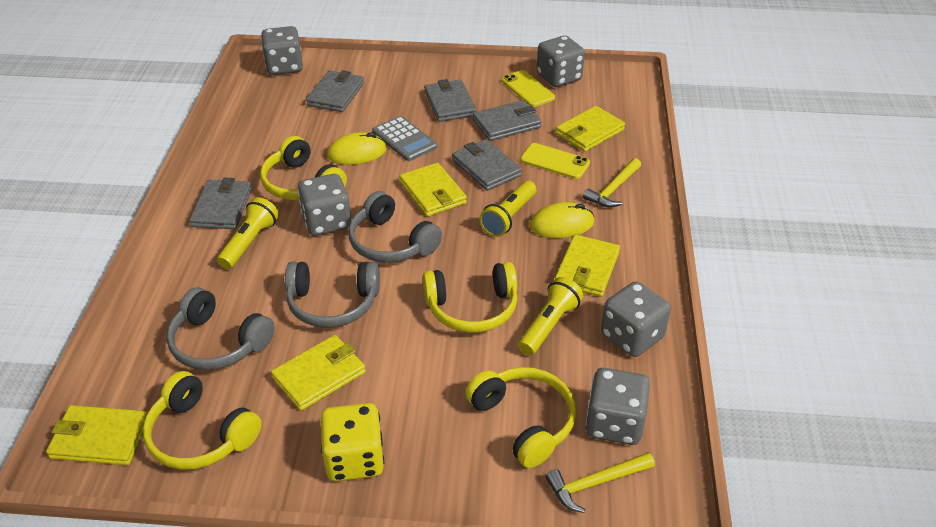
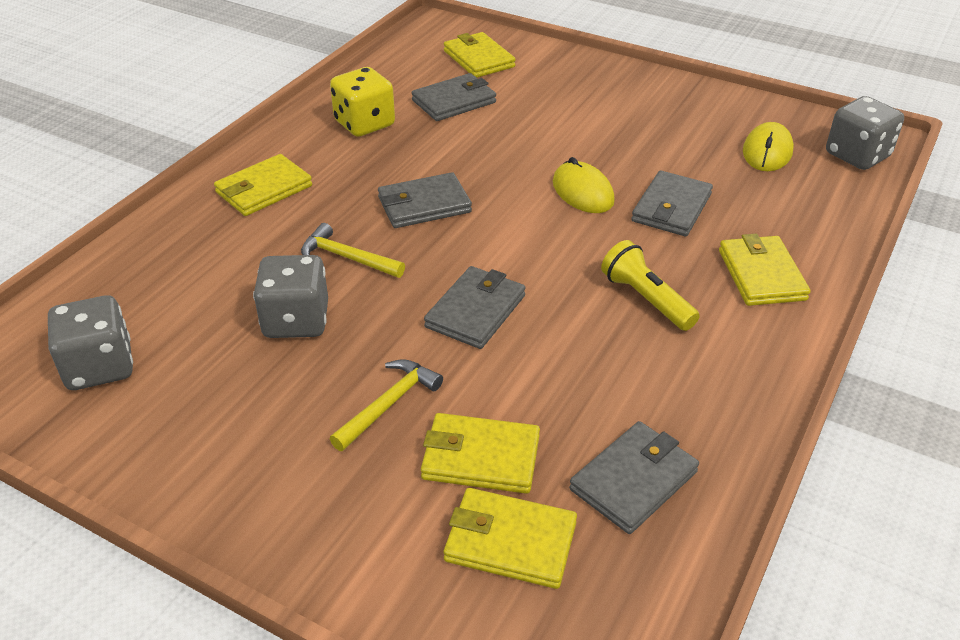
grey calculator: [372,116,437,161] = 1 -> none = 0
grey dice: [261,26,303,75] [297,174,351,236] [537,36,585,87] [585,368,650,445] [601,281,671,357] = 5 -> [48,295,133,390] [253,255,328,338] [826,96,904,170] = 3
grey headphones: [166,287,275,370] [285,261,380,328] [348,191,442,263] = 3 -> none = 0
yellow flashlight: [217,197,279,269] [479,181,536,237] [518,277,583,355] = 3 -> [601,240,700,331] = 1
yellow headphones: [143,371,262,470] [260,136,347,200] [423,262,517,333] [465,367,576,468] = 4 -> none = 0
yellow phone: [501,70,555,107] [520,143,590,179] = 2 -> none = 0

